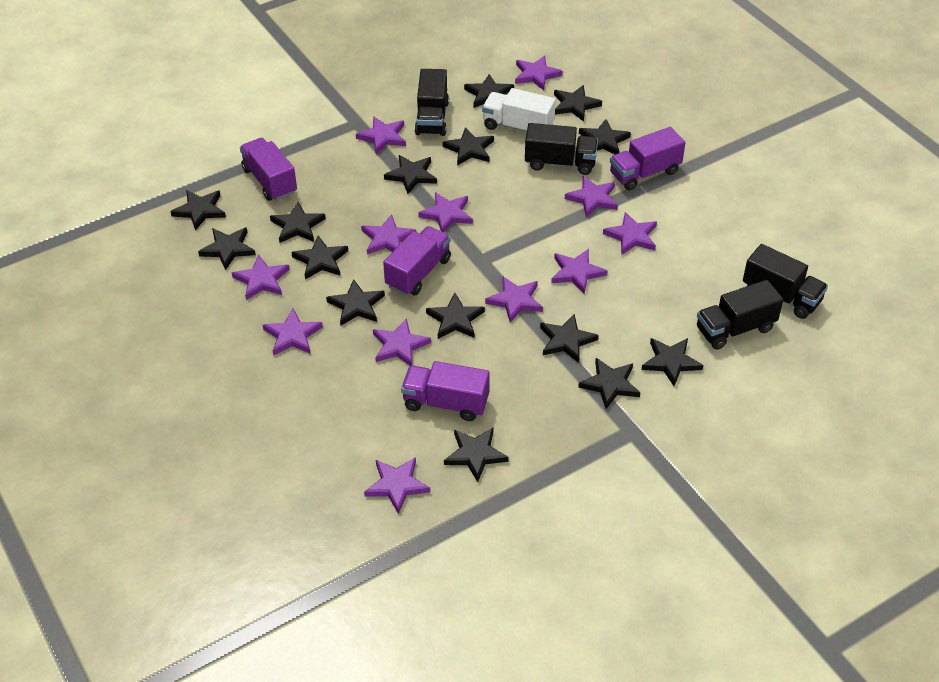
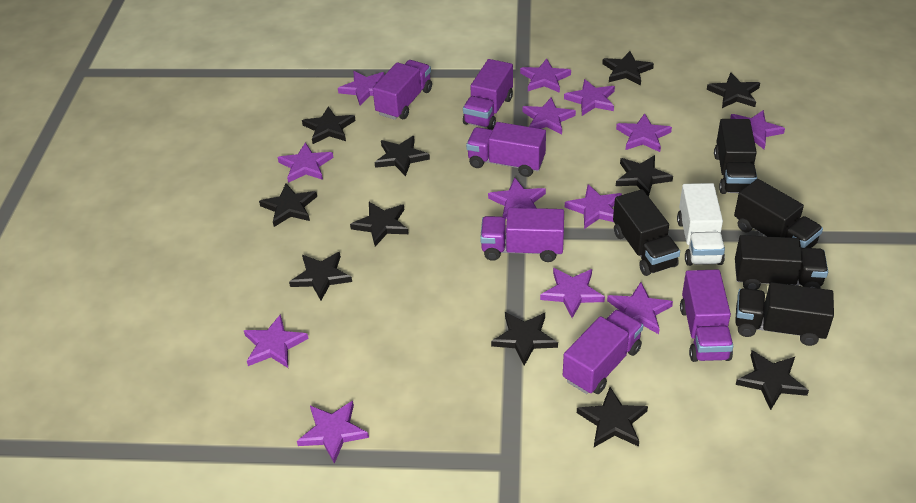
black star: [170,190,226,231] [198,227,255,270] [270,202,326,243] [291,236,348,279] [326,279,385,325] [384,155,437,194] [426,293,485,339] [443,127,494,166] [444,428,509,482] [464,74,514,108] [540,314,599,363] [554,85,602,122] [578,358,640,409] [579,119,631,154] [642,338,703,386] = 15 -> [259,183,317,227] [289,252,352,300] [302,107,356,144] [350,202,409,246] [374,136,430,176] [491,312,558,366] [577,387,648,447] [602,51,654,85] [616,155,673,197] [707,72,760,108] [735,350,809,410] = 11
black truck: [415,69,449,136] [525,123,598,175] [697,280,783,350] [743,244,828,319] = 4 -> [613,189,680,276] [714,119,757,194] [734,179,823,248] [735,235,828,290] [735,282,834,346] = 5
purple star: [232,254,290,300] [263,309,323,356] [356,116,406,154] [361,214,416,254] [364,457,430,514] [373,318,431,366] [418,192,473,233] [485,276,543,323] [515,56,563,90] [551,249,608,294] [565,176,618,217] [603,212,657,255] = 12 -> [244,314,309,368] [278,142,334,183] [297,401,369,464] [338,71,384,105] [488,177,546,219] [520,58,571,93] [523,97,576,135] [540,268,605,318] [564,79,615,116] [565,184,622,229] [607,282,673,334] [616,113,672,152] [730,110,785,149] = 13
purple truck: [240,138,297,201] [383,226,451,296] [401,361,490,421] [610,127,686,190] = 4 -> [373,60,432,120] [463,59,513,130] [466,122,546,177] [480,208,564,262] [563,309,643,394] [680,269,733,362] = 6

